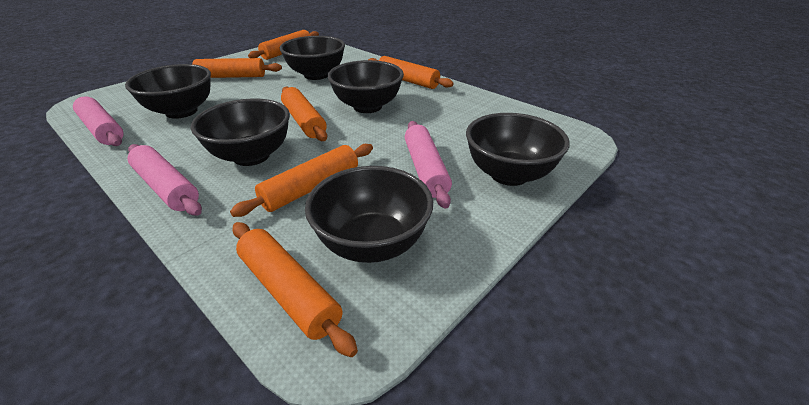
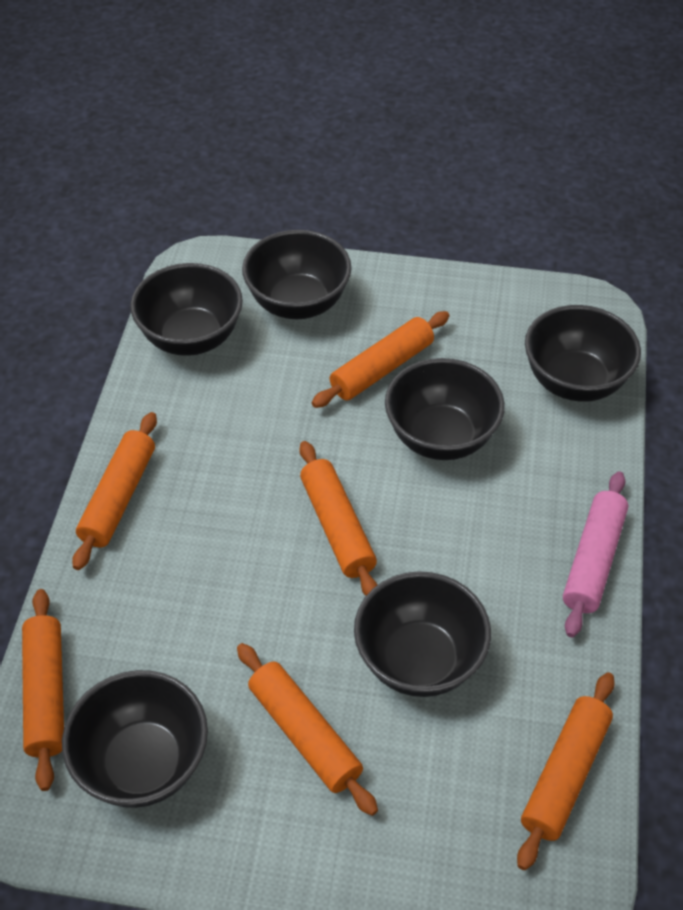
pink rolling pin: [73,96,124,146] [128,144,202,216] [405,121,452,209] = 3 -> [563,471,628,637] = 1

